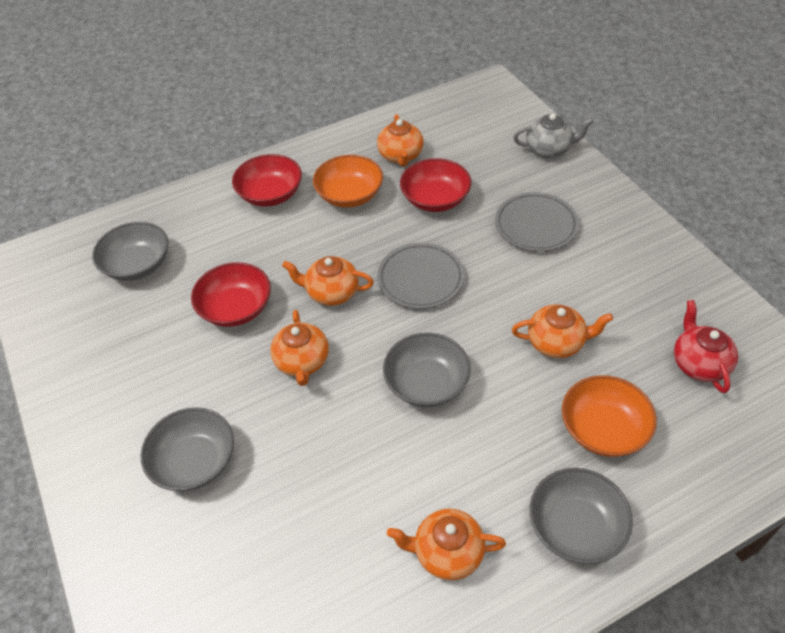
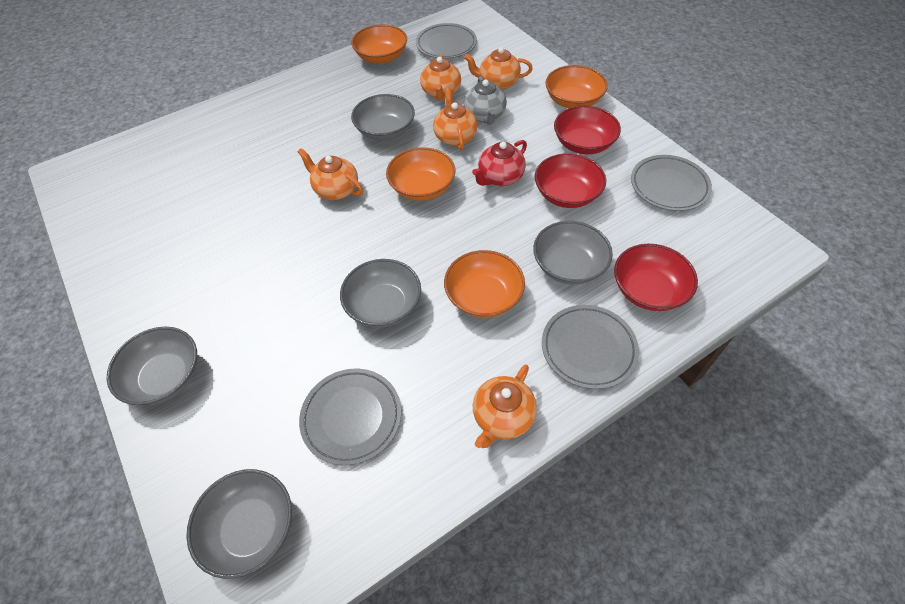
grey bowl: [92,222,168,281] [140,407,234,491] [383,333,471,407] [530,468,633,564] = 4 -> [107,326,197,405] [186,469,292,579] [340,259,421,327] [351,94,415,141] [533,221,613,285] = 5
grey plate: [377,243,464,309] [495,192,579,252] = 2 -> [299,369,401,465] [416,23,477,59] [542,305,639,389] [631,155,712,211] = 4
orange bowl: [313,155,383,208] [562,375,657,457] = 2 -> [351,24,407,64] [386,147,455,201] [444,250,525,318] [545,65,608,108] = 4

